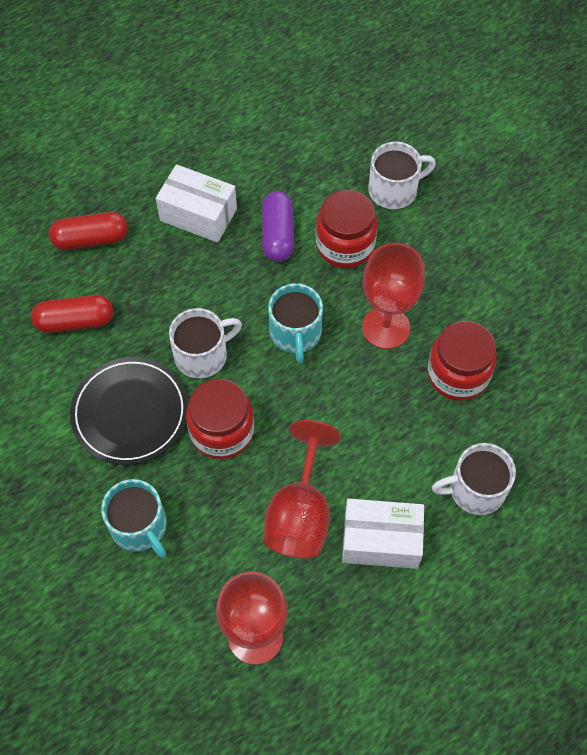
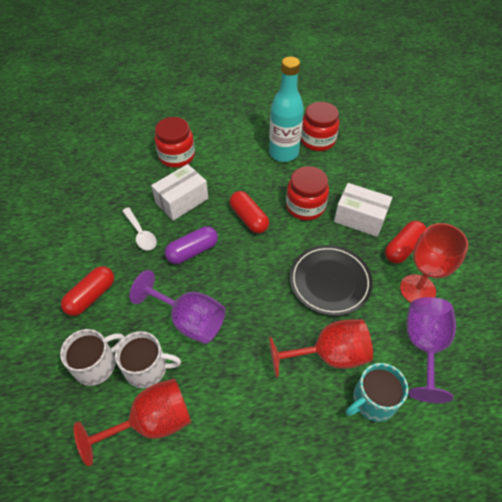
purple goblet: none = 0 -> [129,270,226,344] [407,297,456,403] = 2
red capsule: [31,295,113,333] [49,212,128,250] = 2 -> [61,266,114,316] [229,191,269,233] [385,221,427,264] = 3
turquoise bottle: none = 0 -> [269,56,304,162] = 1
turquoise mug: [101,479,167,558] [268,283,323,363] = 2 -> [346,363,408,422] = 1
white mug: [169,308,242,379] [368,142,436,209] [432,443,516,515] = 3 -> [60,329,125,386] [115,331,181,388] = 2
white spoon: none = 0 -> [122,207,157,251] = 1

